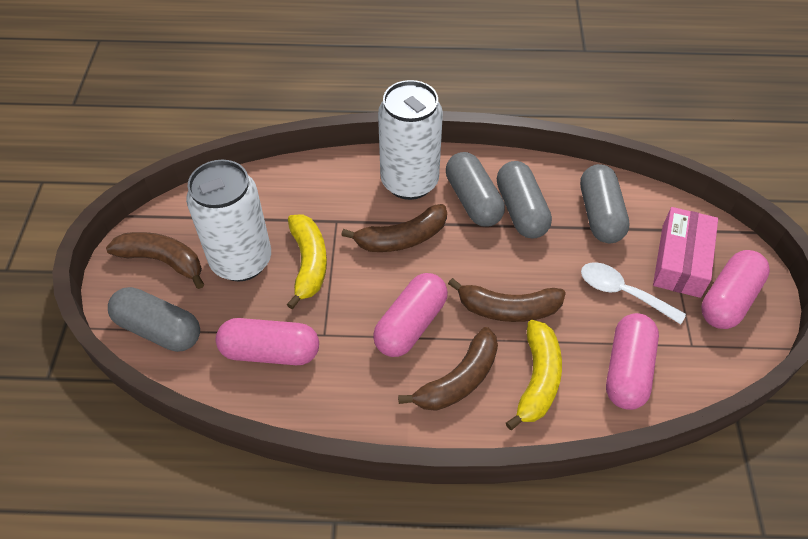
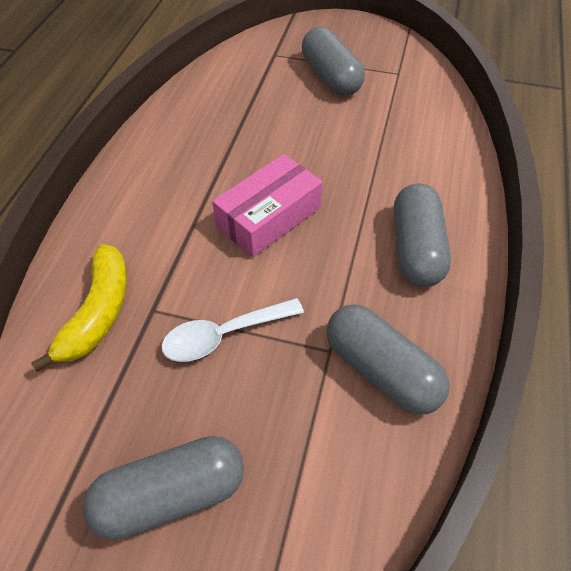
brown banana: [106,232,204,289] [341,204,447,252] [398,327,498,411] [448,278,566,322] = 4 -> none = 0
pink capsule: [216,318,319,365] [373,273,448,357] [606,313,659,410] [701,250,770,329] = 4 -> none = 0
white can: [186,160,271,281] [378,80,443,200] = 2 -> none = 0
yellow banana: [286,214,327,309] [506,320,562,430] = 2 -> [31,244,127,372] = 1

